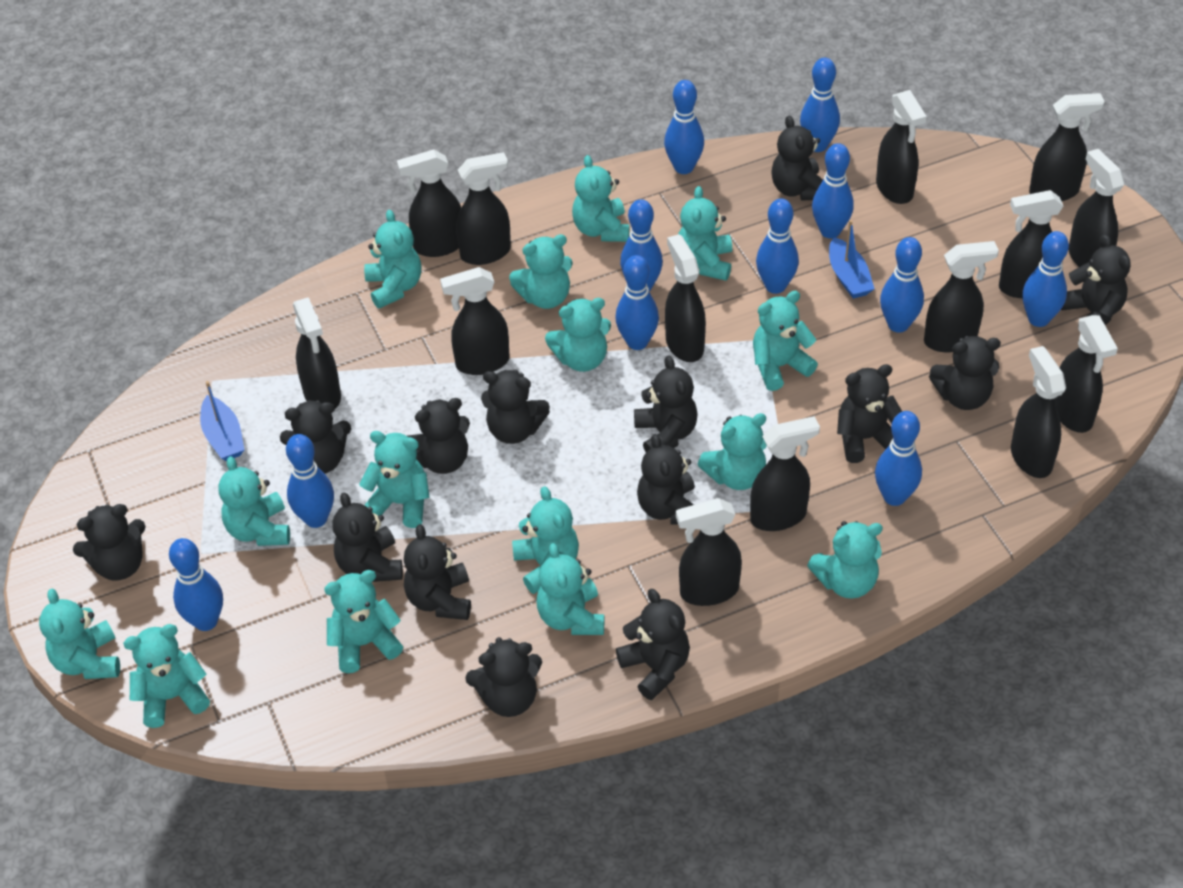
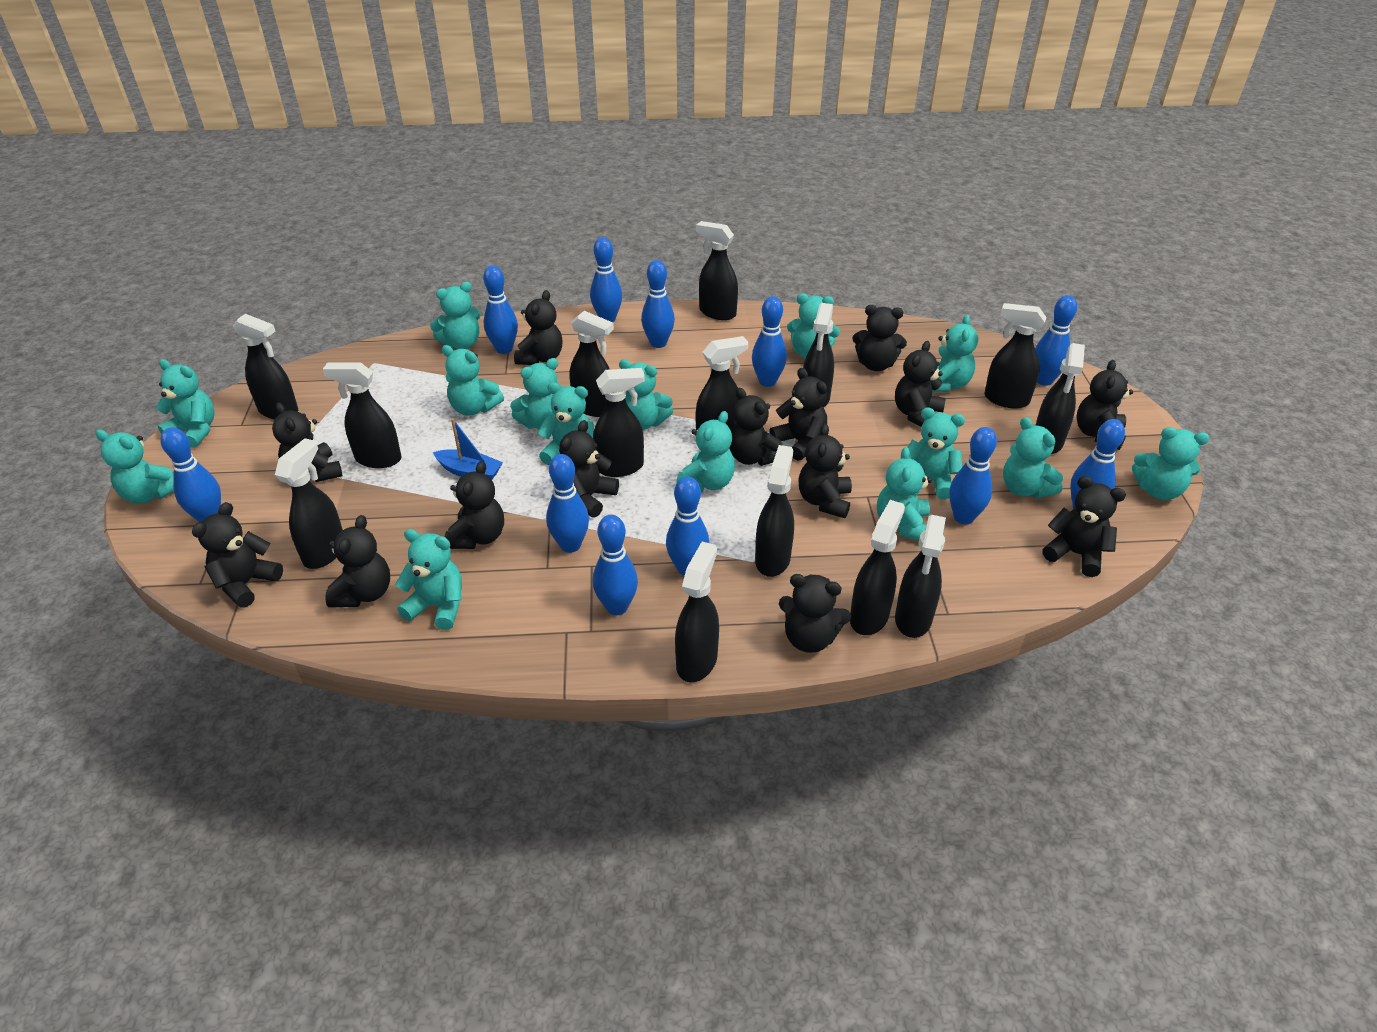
blue boat: [200,381,244,461] [829,220,874,299] = 2 -> [433,418,503,480] = 1

